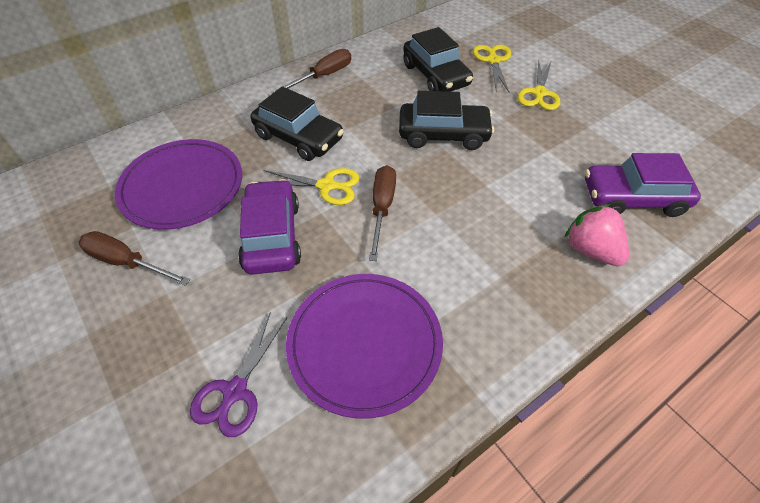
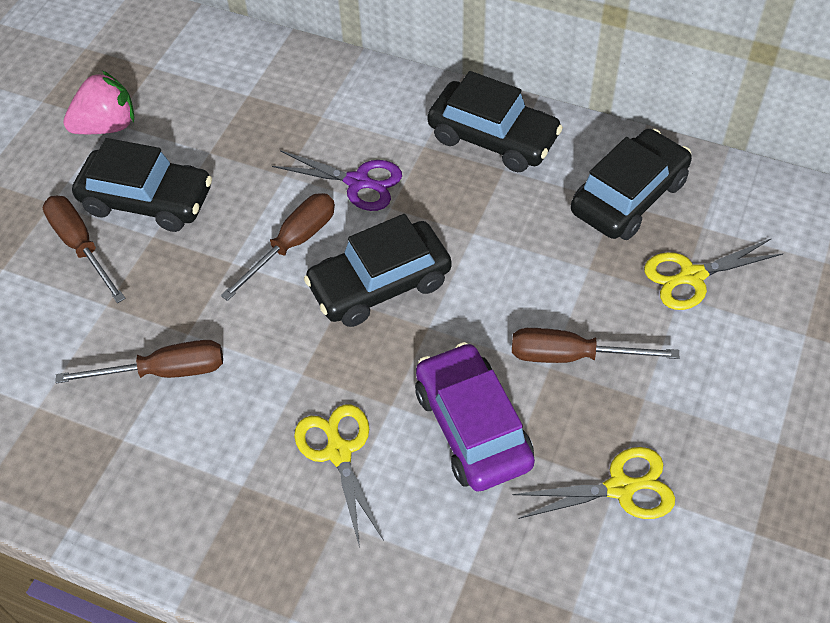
black car: [251,86,344,161] [399,91,494,150] [403,27,473,92] = 3 -> [72,138,212,232] [304,214,452,327] [428,71,563,172] [571,129,692,240] = 4
brown screwdriver: [79,231,190,286] [274,49,351,92] [369,165,396,261] = 3 -> [43,196,126,303] [56,340,223,383] [221,193,335,301] [512,328,679,363] = 4
purple car: [238,179,301,275] [585,153,701,217] = 2 -> [415,342,535,492] = 1
purple plate: [115,139,242,230] [286,274,443,419] = 2 -> none = 0

